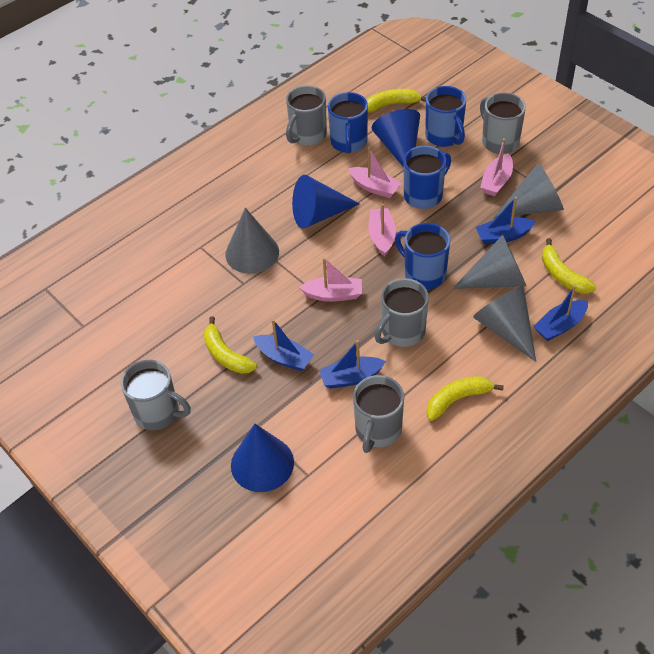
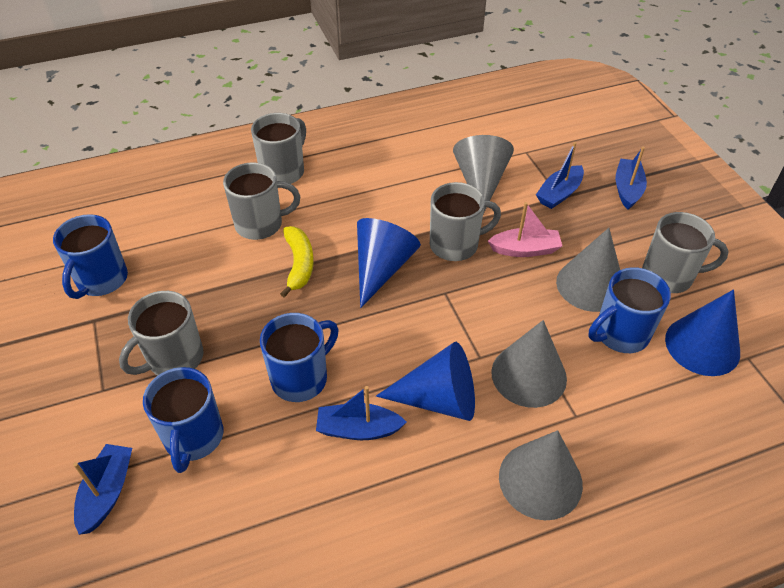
pink boat: [299,258,362,302] [348,147,402,198] [368,204,396,257] [480,138,513,196] = 4 -> [488,202,562,257] = 1
yellow banana: [203,317,257,374] [366,89,426,112] [426,376,504,421] [542,238,597,293] = 4 -> [280,226,314,297] = 1

